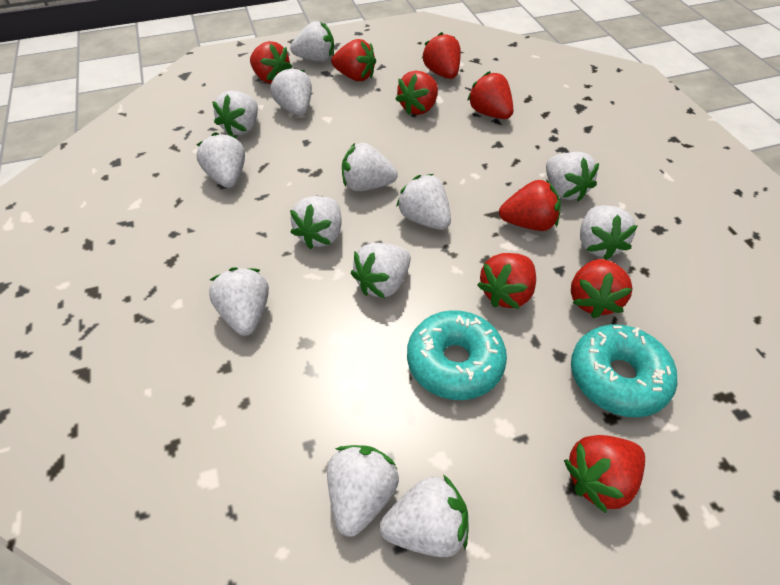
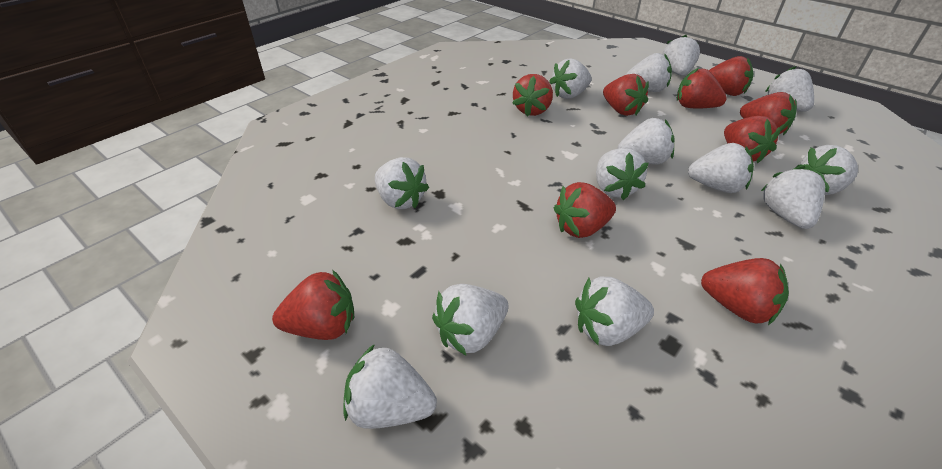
turquoise donut: [407,310,507,400] [571,324,677,417] = 2 -> none = 0

